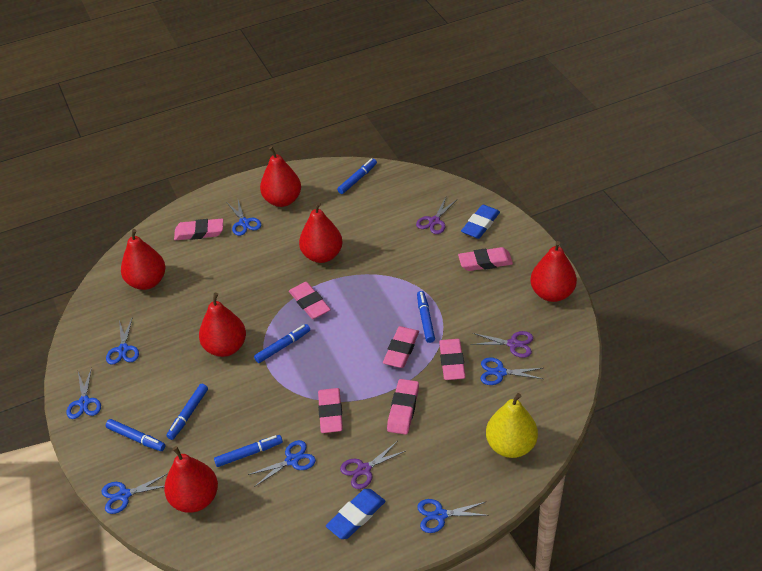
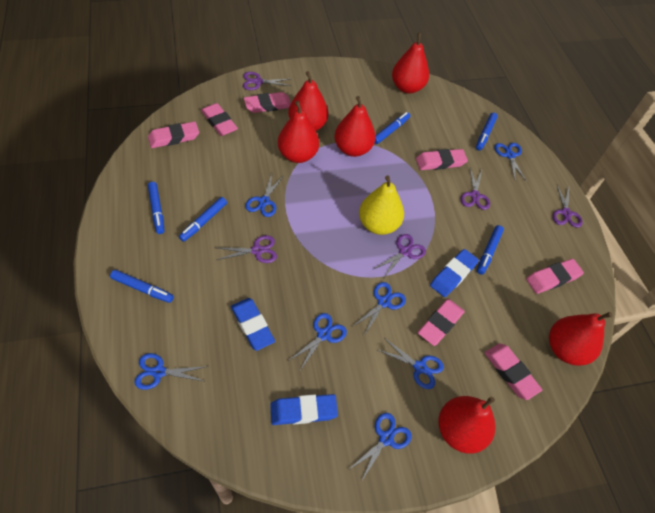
blue eraser: [326,489,386,539] [461,205,500,239] = 2 -> [231,298,275,351] [270,394,338,425] [430,249,479,297] = 3
purple scissors: [340,441,406,489] [416,197,456,234] [471,331,533,358] = 3 -> [217,235,277,263] [243,72,291,90] [374,234,426,278] [461,168,490,210] [552,185,583,228] = 5

